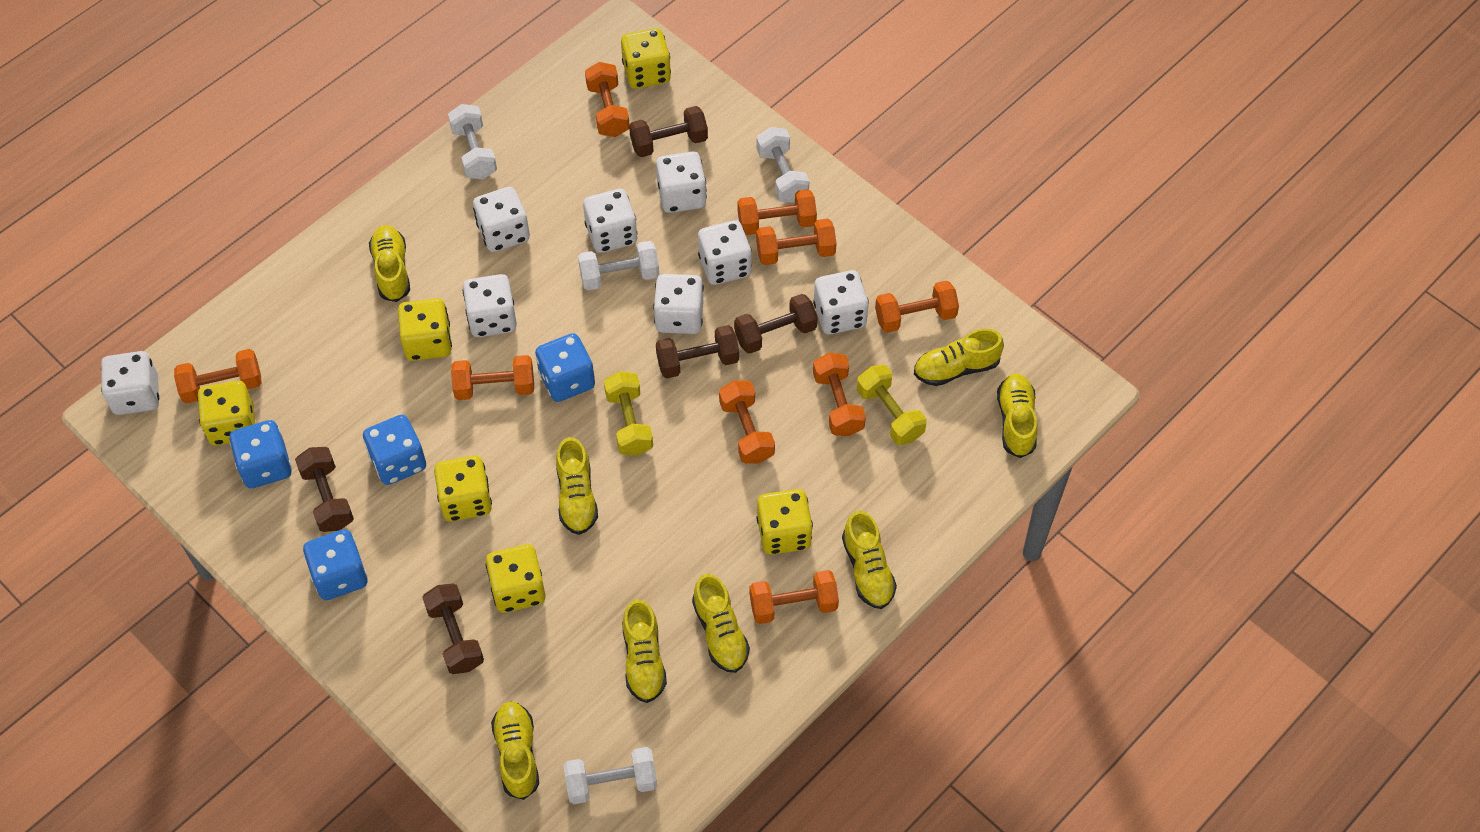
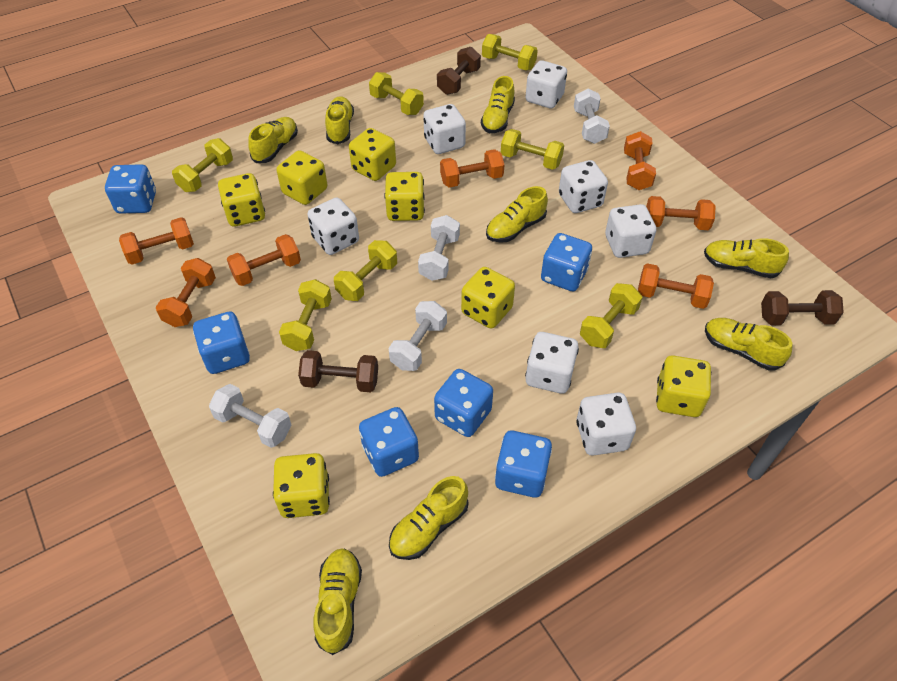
blue dice: [229,420,292,488] [303,529,367,600] [363,415,426,485] [535,333,595,402] = 4 -> [105,164,156,214] [193,311,250,374] [359,407,419,477] [434,369,493,437] [495,431,552,498] [541,233,592,291] = 6
brown dumbbell: [295,447,354,532] [422,584,484,674] [629,106,708,157] [656,325,739,378] [734,294,818,354] = 5 -> [298,350,378,392] [437,47,481,95] [761,290,844,325] = 3
orange dumbbell: [174,349,261,404] [451,355,534,400] [585,62,629,137] [719,380,775,463] [738,189,817,235] [750,570,839,624] [756,219,837,265] [813,353,866,436] [875,281,959,333] = 9 -> [119,217,194,265] [156,258,216,327] [227,234,301,286] [440,149,504,188] [624,131,656,190] [638,263,714,309] [646,196,716,230] = 7
white dice: [101,351,159,415] [463,274,517,337] [473,187,530,252] [583,189,637,253] [653,274,704,334] [656,152,707,213] [698,220,752,285] [813,270,869,334] = 8 -> [307,197,359,255] [423,104,466,154] [525,60,567,108] [525,332,579,394] [559,160,608,213] [576,393,636,456] [605,204,656,258] = 7
yellow dice: [197,381,255,446] [398,298,452,361] [434,455,492,522] [486,544,546,613] [621,28,671,89] [757,489,813,555] = 6 -> [218,173,265,227] [273,453,330,518] [276,150,327,205] [349,128,396,181] [384,172,425,221] [461,267,515,329] [656,355,711,417] = 7
yellow dumbbell: [604,371,653,456] [857,365,927,445] = 2 -> [172,138,233,192] [279,279,332,351] [334,240,397,301] [369,72,424,115] [482,34,538,70] [501,129,564,170] [580,283,643,348] = 7

